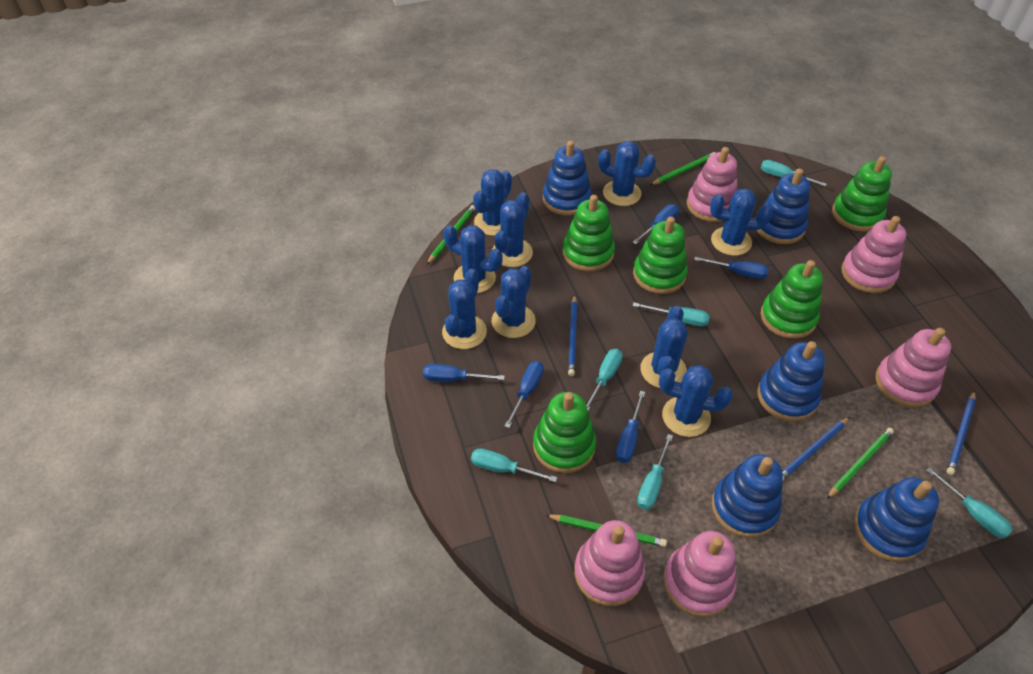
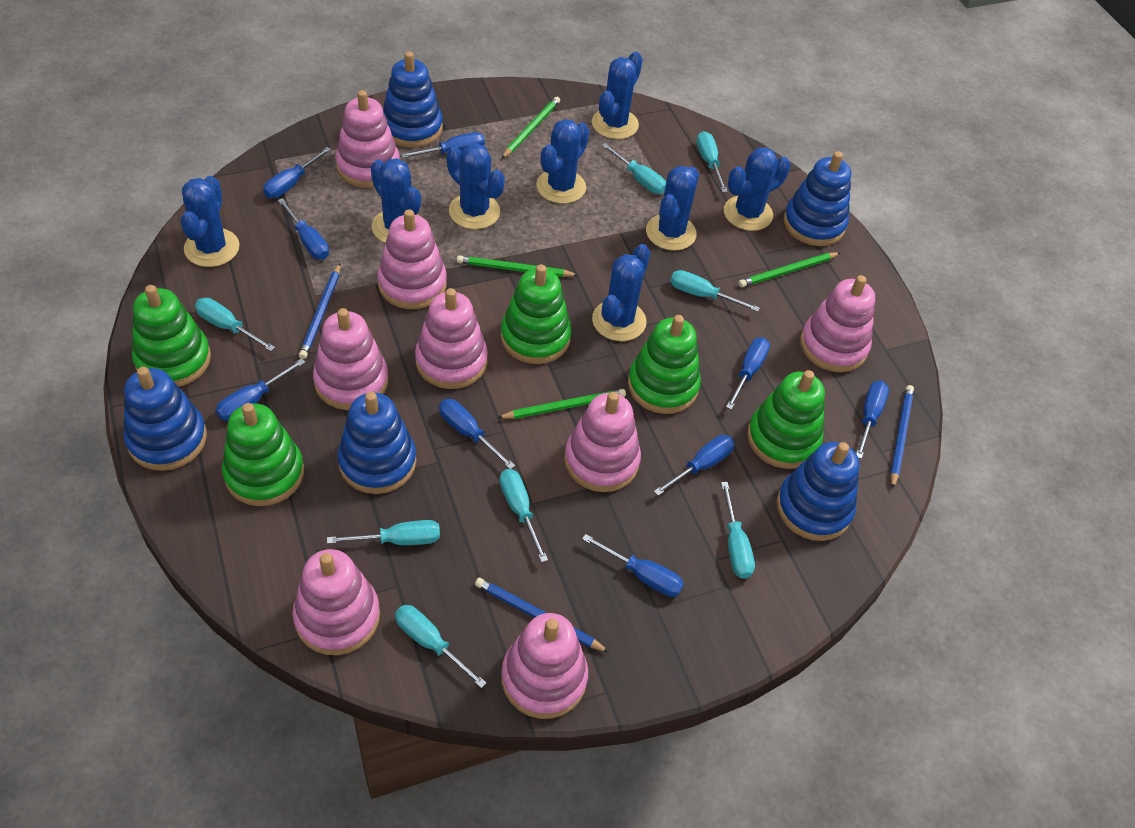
blue cactus: [442,269,487,349] [443,225,503,293] [473,169,512,236] [492,192,533,267] [492,266,536,338] [598,141,656,206] [640,306,688,388] [659,365,733,437] [710,189,772,256] = 9 -> [181,176,239,267] [371,158,421,243] [447,143,505,229] [536,119,589,204] [592,52,643,139] [592,244,650,341] [646,166,699,251] [724,147,790,231] = 8
blue screwdriver: [423,364,505,382] [505,361,544,428] [616,391,645,463] [632,204,679,245] [694,257,769,279] = 5 -> [216,358,306,421] [263,147,331,198] [278,198,329,259] [401,132,485,158] [439,399,515,469] [582,534,684,597] [654,435,735,496] [726,337,770,410] [856,381,889,459] = 9
pink stacking toy: [575,520,645,606] [663,531,737,617] [687,147,737,222] [841,216,906,293] [876,328,951,408] = 5 -> [292,549,380,655] [313,308,388,410] [335,90,400,188] [377,209,447,309] [415,288,488,389] [501,613,588,719] [564,392,641,492] [800,275,875,372] = 8
turquoise screwdriver: [471,448,557,482] [586,349,623,411] [633,302,710,327] [637,434,673,510] [761,160,827,187] [926,467,1013,538] = 6 -> [195,298,275,351] [327,520,440,545] [395,605,487,688] [500,469,548,562] [601,143,666,194] [670,270,760,312] [696,131,728,192] [721,482,755,579] = 8

